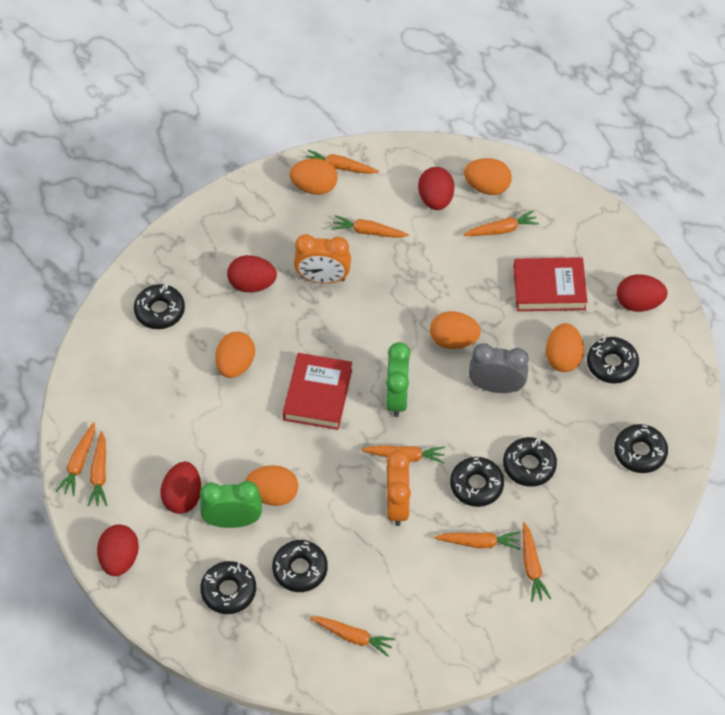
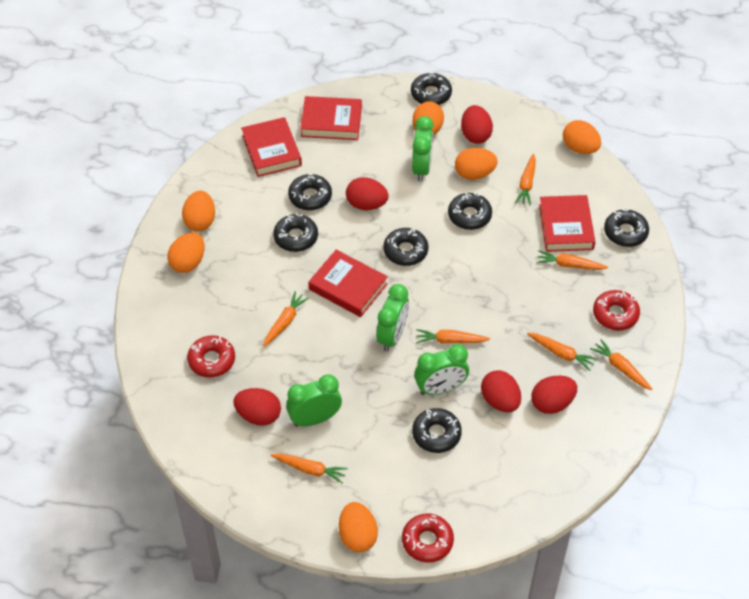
green clock: [200,481,262,528] [386,342,410,417] = 2 -> [286,374,342,427] [376,284,409,352] [412,116,434,182] [414,344,469,395] = 4
grey clock: [469,343,528,393] = 1 -> none = 0
orange carrot: [56,422,95,496] [87,431,107,507] [306,150,379,174] [310,617,395,657] [331,215,409,238] [361,446,445,464] [434,532,520,550] [463,210,539,236] [523,522,551,602] = 9 -> [263,291,309,347] [271,454,348,483] [416,329,490,343] [515,153,536,205] [527,333,598,371] [536,250,608,270] [590,339,653,390] = 7
orange clock: [294,234,351,284] [386,450,411,526] = 2 -> none = 0
red book: [283,353,352,430] [513,257,587,311] = 2 -> [241,117,302,177] [300,96,362,140] [309,250,388,317] [539,195,595,252] = 4
red donut: none = 0 -> [187,335,235,377] [402,514,454,562] [593,290,640,330] = 3

